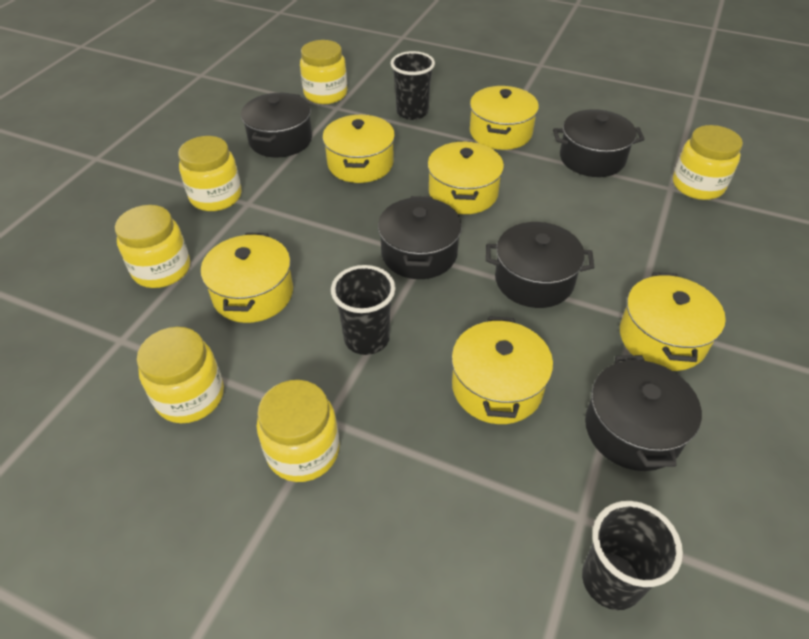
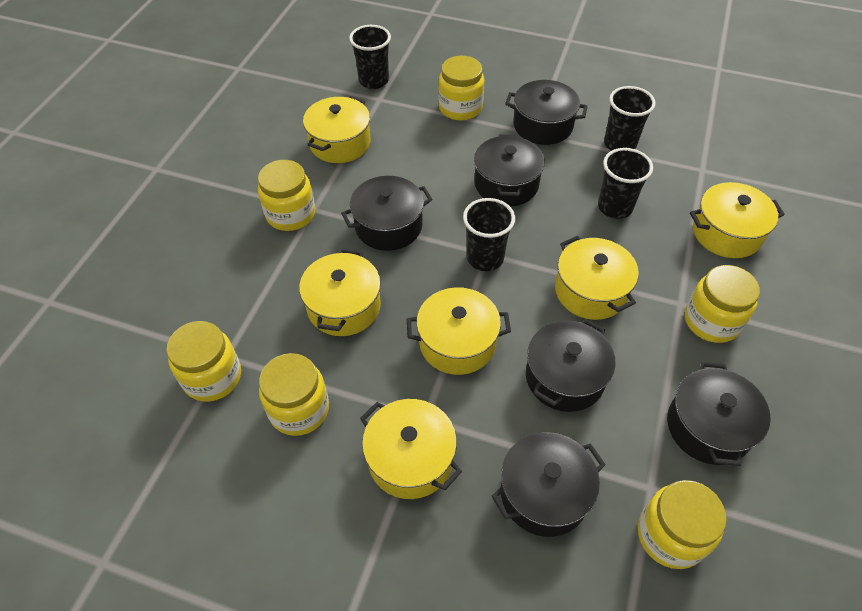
black cup: [331,265,396,355] [391,51,435,120] [582,501,683,610] = 3 -> [349,25,391,89] [463,198,515,271] [598,148,653,219] [604,86,656,151] = 4
black pot: [241,93,312,157] [378,196,462,279] [486,222,595,308] [553,109,645,177] [585,355,702,471] = 5 -> [341,176,433,251] [474,134,545,206] [492,432,606,537] [505,80,588,145] [526,319,616,412] [667,362,771,466] = 6

